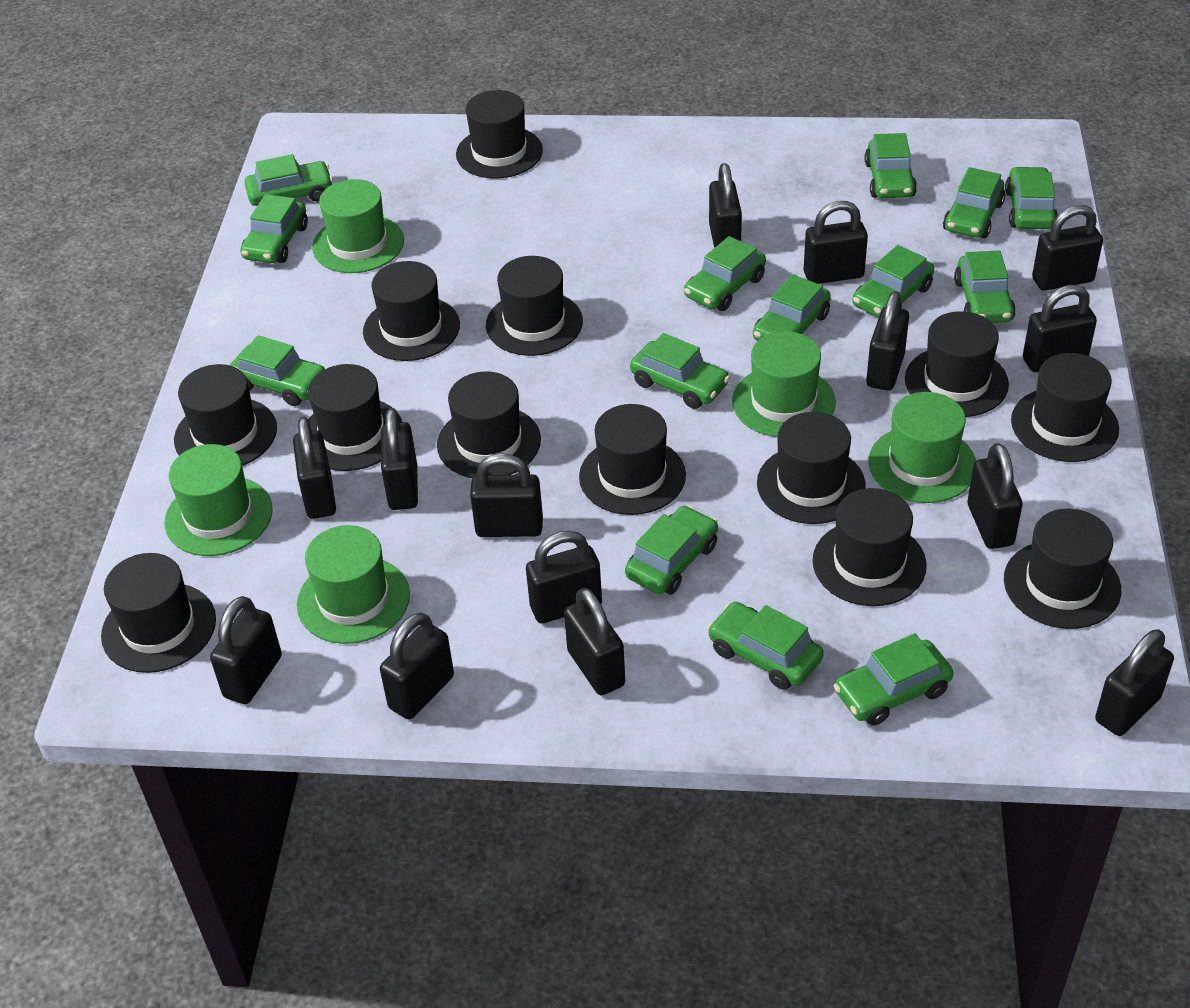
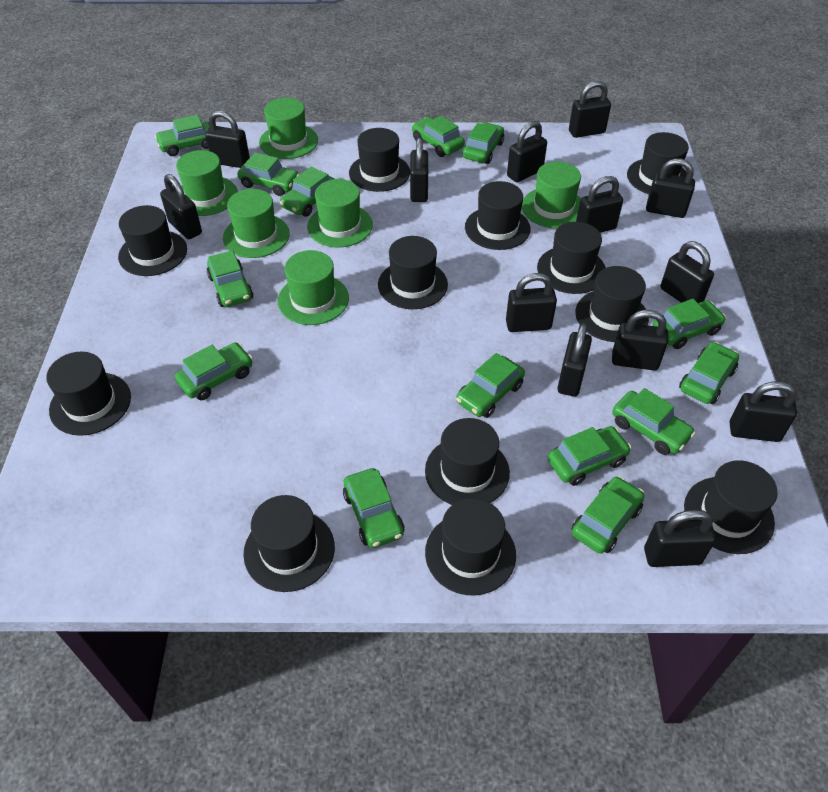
black hat: [101,553,216,673] [174,364,277,466] [308,364,402,471] [363,261,460,361] [437,372,541,478] [456,90,543,178] [486,256,583,356] [579,404,686,515] [757,412,866,524] [812,488,927,606] [905,311,1009,417] [1004,509,1121,629] [1011,353,1119,462] = 13 -> [46,352,131,436] [118,205,187,276] [243,495,335,592] [349,128,410,192] [378,236,448,309] [425,418,510,505] [425,498,516,595] [465,181,530,250] [537,222,606,294] [575,266,649,342] [627,132,689,194] [684,460,778,554] = 12
black padlock: [210,596,282,704] [293,417,336,519] [380,613,454,719] [381,408,418,510] [470,453,543,537] [526,531,602,624] [564,588,625,695] [709,163,742,248] [804,201,868,284] [866,291,909,391] [968,443,1023,549] [1023,285,1097,372] [1032,205,1103,291] [1095,629,1174,736] = 14 -> [160,174,202,239] [205,111,250,168] [410,137,428,202] [506,273,557,332] [507,121,547,182] [557,323,592,397] [569,81,611,138] [576,176,623,233] [612,310,668,371] [644,510,716,567] [646,159,695,218] [660,241,714,303] [730,381,797,442] = 13
green hat: [164,444,273,556] [297,525,410,644] [312,179,404,273] [732,331,836,437] [868,392,976,503] = 5 -> [176,150,238,216] [223,189,289,258] [259,98,318,159] [278,250,349,325] [307,179,373,248] [522,162,581,228] = 6

